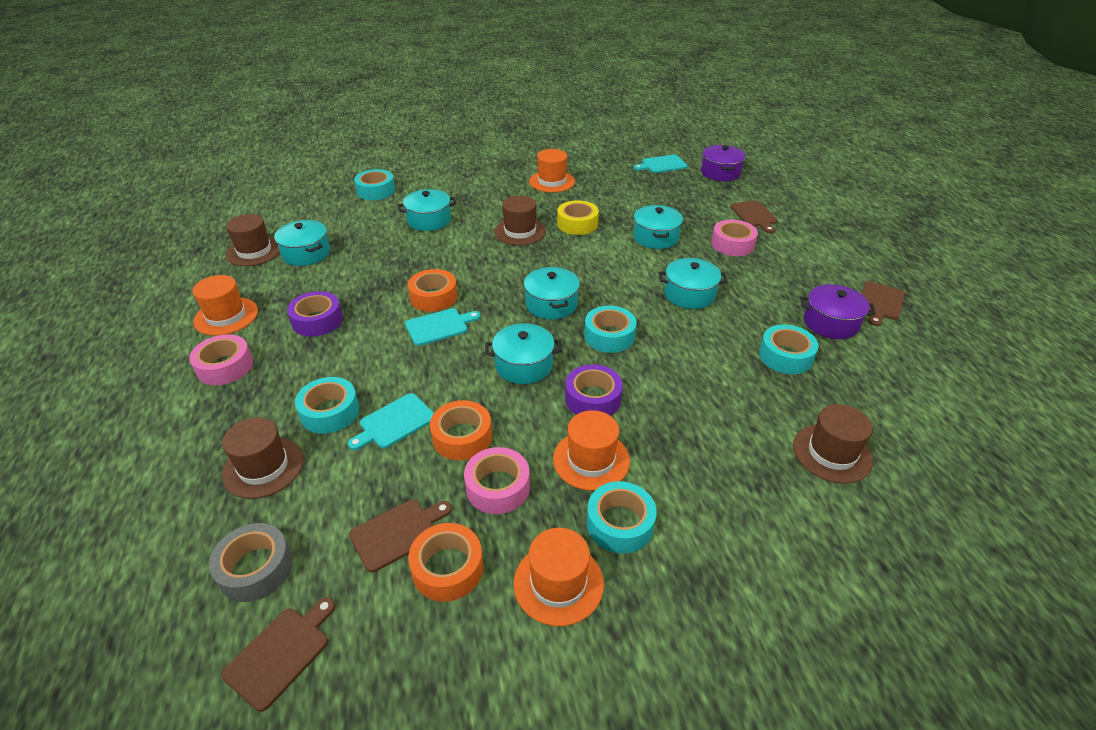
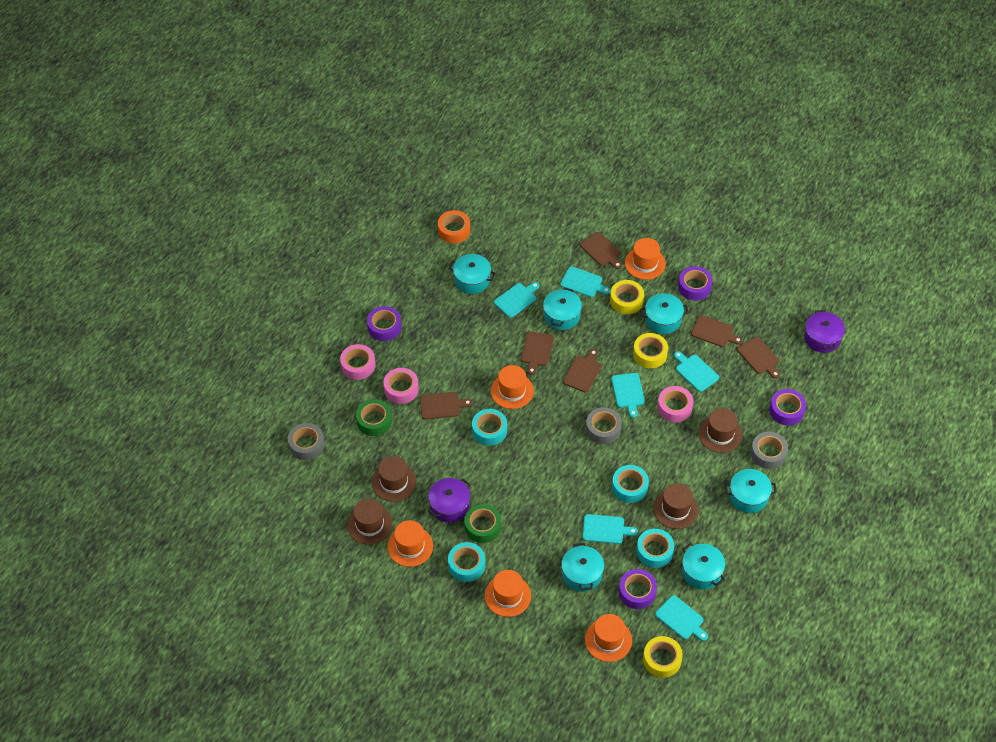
brown cutting board: [221,597,335,712] [349,500,452,572] [730,200,778,233] [862,281,905,326] = 4 -> [420,392,472,419] [521,331,554,375] [563,349,602,393] [580,232,622,269] [691,315,743,347] [737,337,780,379] = 6
green tape: none = 0 -> [356,399,392,436] [464,504,501,543] = 2
grey tape: [209,523,293,602] = 1 -> [288,423,324,460] [586,407,622,444] [751,432,788,469] = 3
orange hat: [193,275,258,336] [513,528,604,626] [529,149,575,193] [553,410,630,491] = 4 -> [387,520,433,567] [485,570,531,617] [491,365,534,409] [585,614,632,662] [625,238,666,280] = 5
orange tape: [408,269,458,312] [408,523,483,602] [430,400,492,460] = 3 -> [438,210,470,243] = 1
purple tape: [287,291,343,337] [565,364,623,416] = 2 -> [367,306,401,341] [619,569,657,609] [678,266,713,301] [769,389,806,426] = 4
turquoise cutting board: [348,393,434,450] [405,308,481,346] [633,154,688,173] = 3 -> [494,282,539,318] [560,266,611,297] [582,514,638,544] [611,373,645,418] [655,595,708,641] [674,351,719,392] = 6
turquoise tape: [295,377,359,434] [354,169,395,200] [584,306,637,353] [587,481,657,554] [759,325,818,374] = 5 -> [448,542,485,582] [472,409,507,446] [612,465,649,503] [636,529,674,568] = 4
yellow tape: [557,200,599,235] = 1 -> [610,280,644,314] [633,333,668,368] [643,636,683,678] = 3

